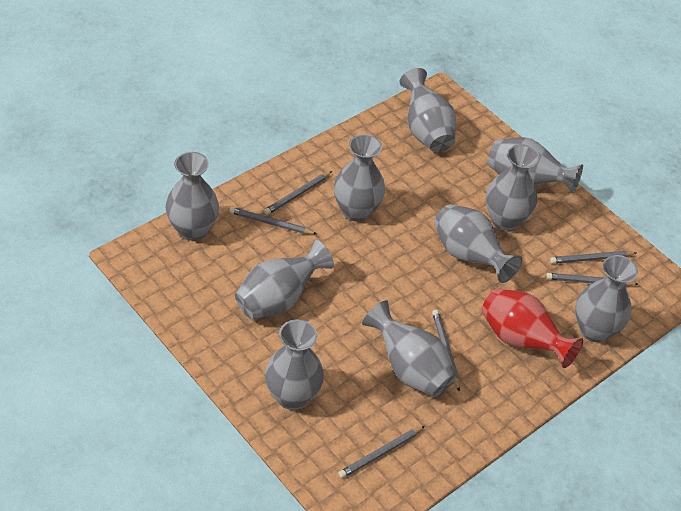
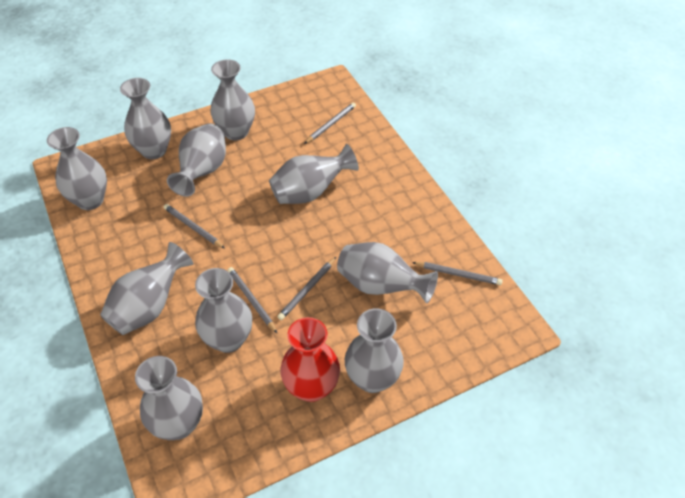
grey pencil: [229,207,317,234] [264,171,332,215] [338,426,425,478] [432,310,460,392] [546,273,638,286] [550,251,636,264] = 6 -> [164,204,225,248] [228,267,277,333] [277,257,336,320] [304,102,356,144] [412,262,503,285] = 5

